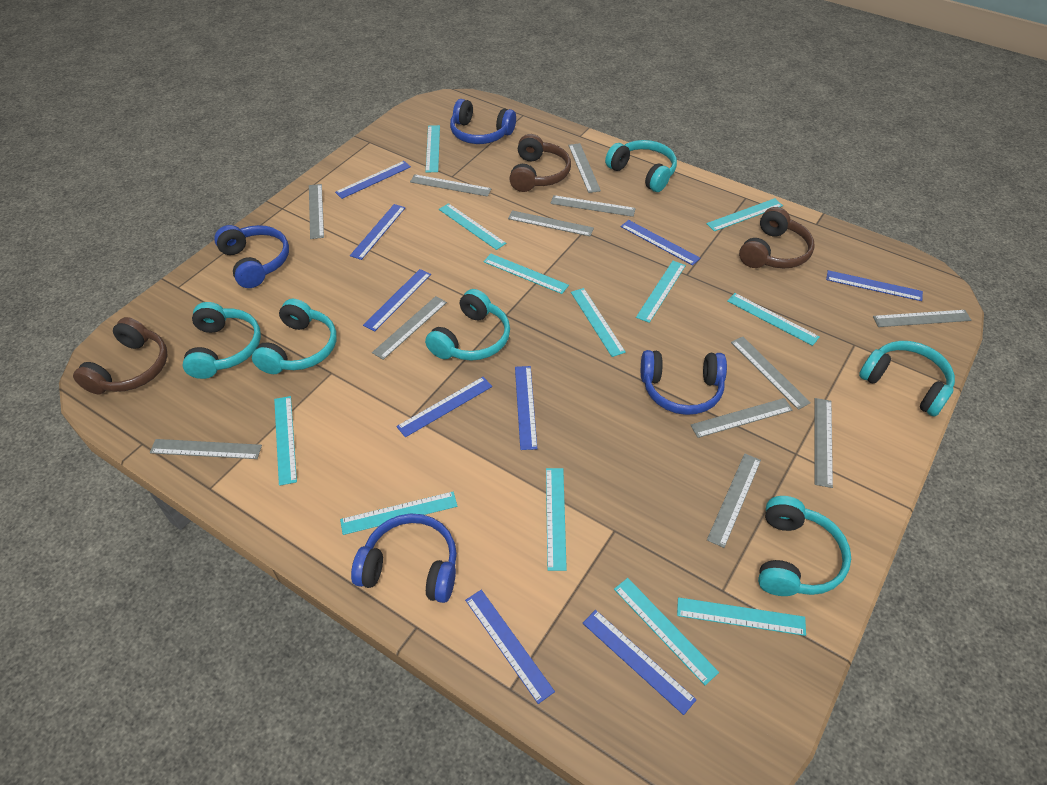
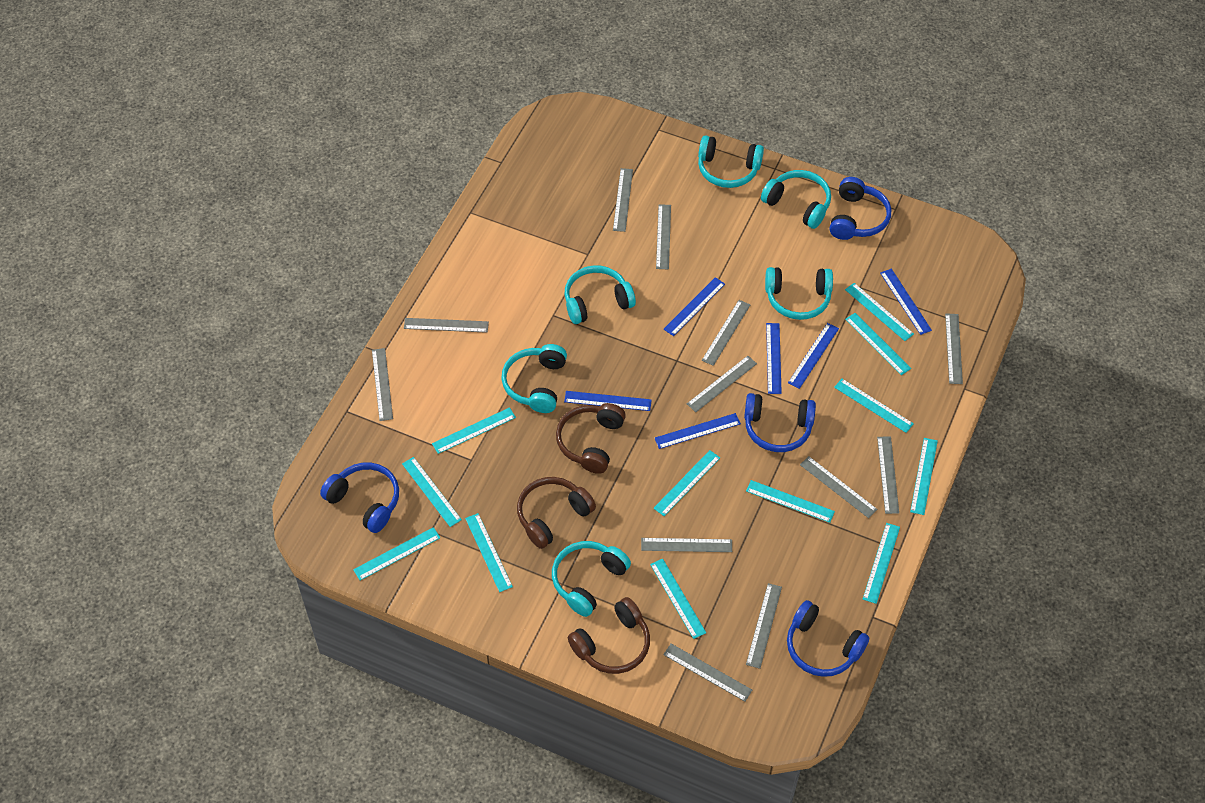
blue ruler: [335,161,411,199] [350,204,406,260] [363,269,431,331] [396,377,492,437] [465,590,555,704] [515,366,537,450] [583,610,697,715] [621,220,700,266] [826,270,923,301] = 9 -> [564,391,652,411] [655,413,741,449] [663,277,725,336] [766,323,782,394] [788,323,839,389] [880,269,932,335] = 6

